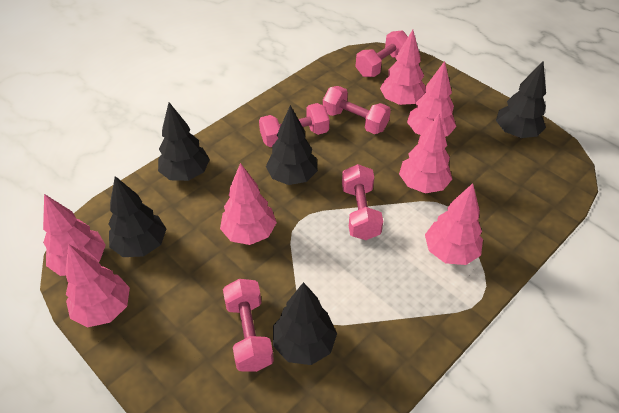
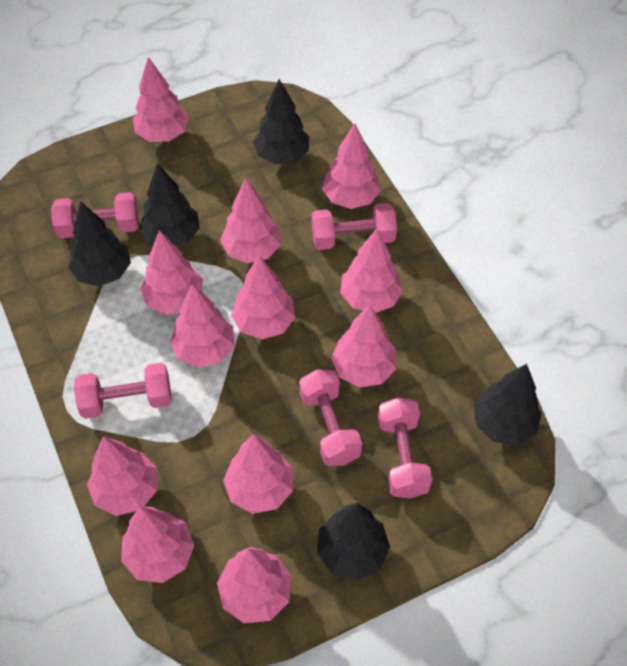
pink tree: [43,194,106,276] [65,244,130,327] [220,163,277,245] [380,30,426,105] [399,114,452,193] [407,61,456,137] [425,183,483,265] = 7 -> [87,436,157,516] [121,507,194,583] [133,57,189,142] [140,230,203,315] [170,284,235,368] [217,547,292,623] [220,178,281,263] [223,434,293,514] [231,255,295,339] [322,123,381,209] [331,304,397,388] [340,228,403,313] = 12

